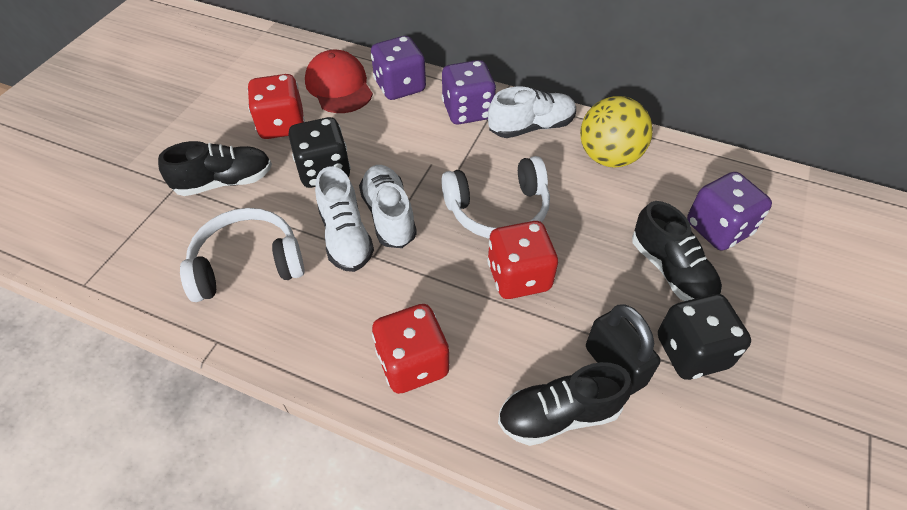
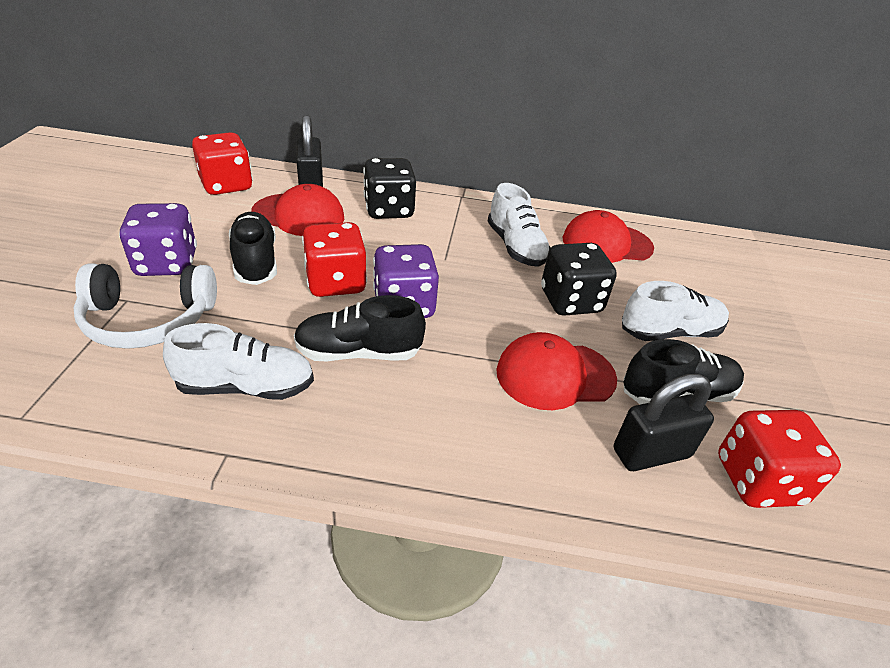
black padlock: [586,304,661,395] = 1 -> [296,115,323,187] [614,374,714,471] = 2
purple dice: [371,36,426,100] [442,60,496,124] [687,172,772,251] = 3 -> [119,203,197,276] [373,244,439,318] = 2
red cap: [305,50,373,113] = 1 -> [251,184,344,236] [497,332,617,410] [563,210,654,263] = 3
white headphones: [180,208,305,302] [441,156,550,239] = 2 -> [73,263,217,349] = 1
yellow ball: [580,96,653,168] = 1 -> none = 0

